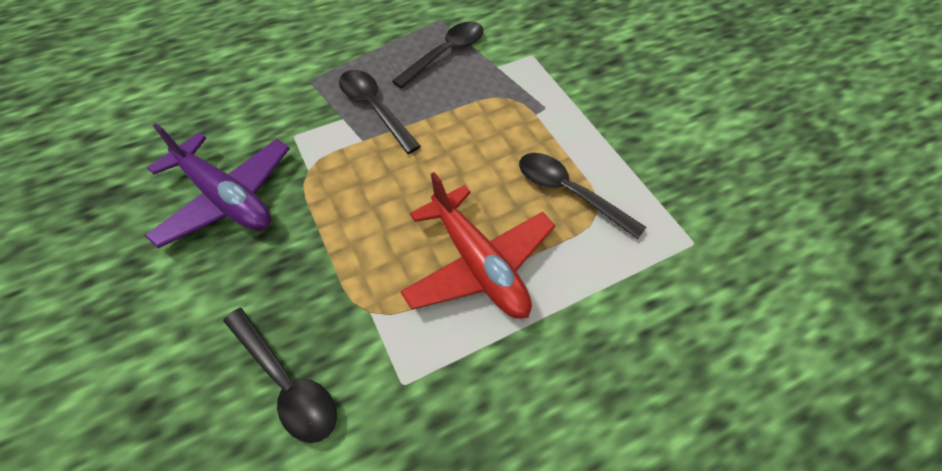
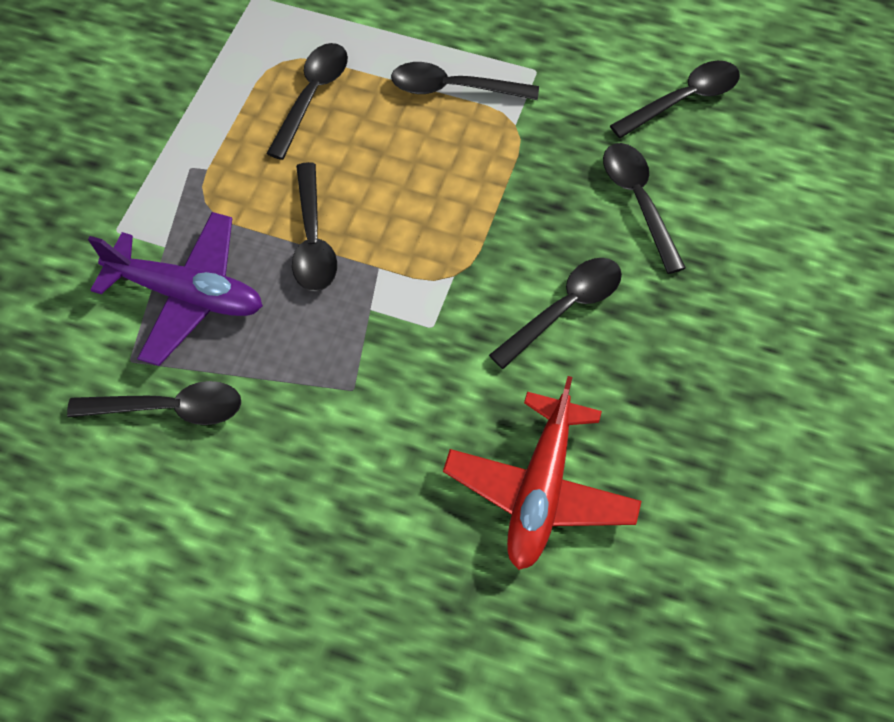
black spoon: [223,308,336,443] [339,70,421,154] [392,21,483,89] [519,153,646,239] = 4 -> [67,381,241,425] [266,43,348,160] [292,162,337,291] [391,62,539,100] [489,258,622,369] [603,143,686,274] [610,61,740,138] = 7

